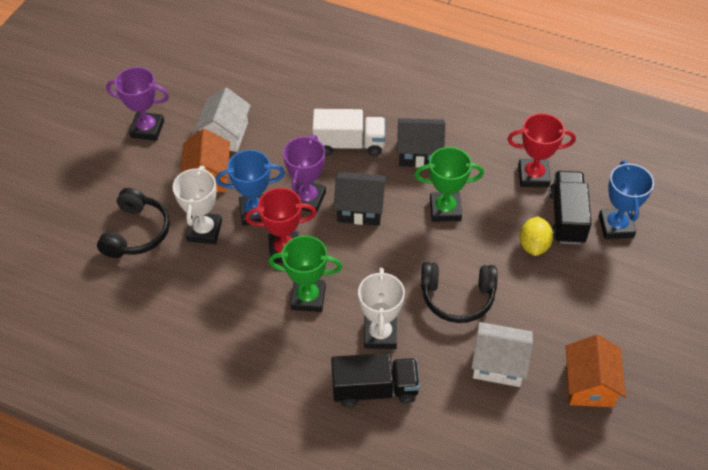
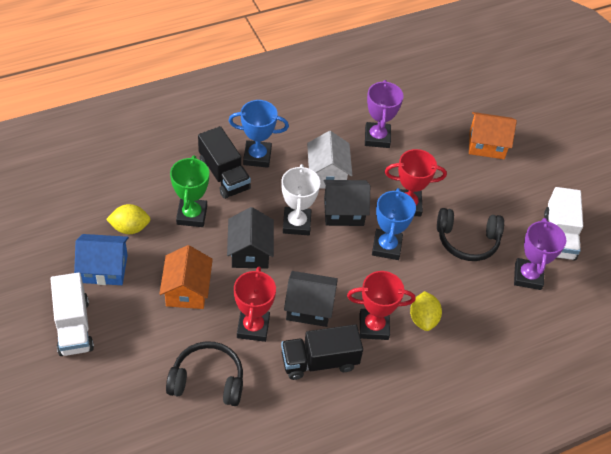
black house: [333,172,387,226] [397,118,445,168] = 2 -> [227,207,274,269] [284,271,338,327] [323,180,370,226] = 3
blue house: none = 0 -> [74,234,129,285] = 1
green trophy: [269,236,342,312] [414,147,484,222] = 2 -> [170,156,209,227] = 1
red trophy: [245,188,317,264] [507,113,576,187] = 2 -> [234,267,276,342] [347,271,415,340] [385,149,447,217] = 3
white house: [194,88,251,152] [471,322,533,387] = 2 -> [307,131,352,189] = 1
white trophy: [173,166,222,244] [358,268,405,349] = 2 -> [281,164,320,235] = 1
white truck: [312,109,385,156] = 1 -> [51,272,94,356] [544,187,583,261] = 2
yellow lemon: [520,216,553,256] = 1 -> [106,204,151,234] [410,291,442,331] = 2

